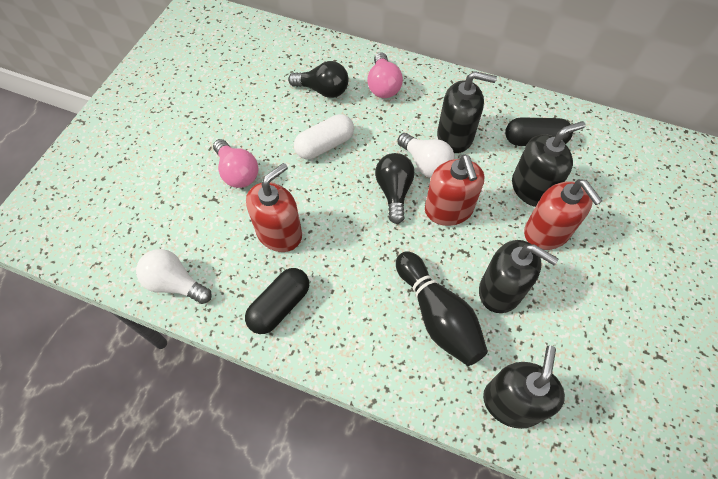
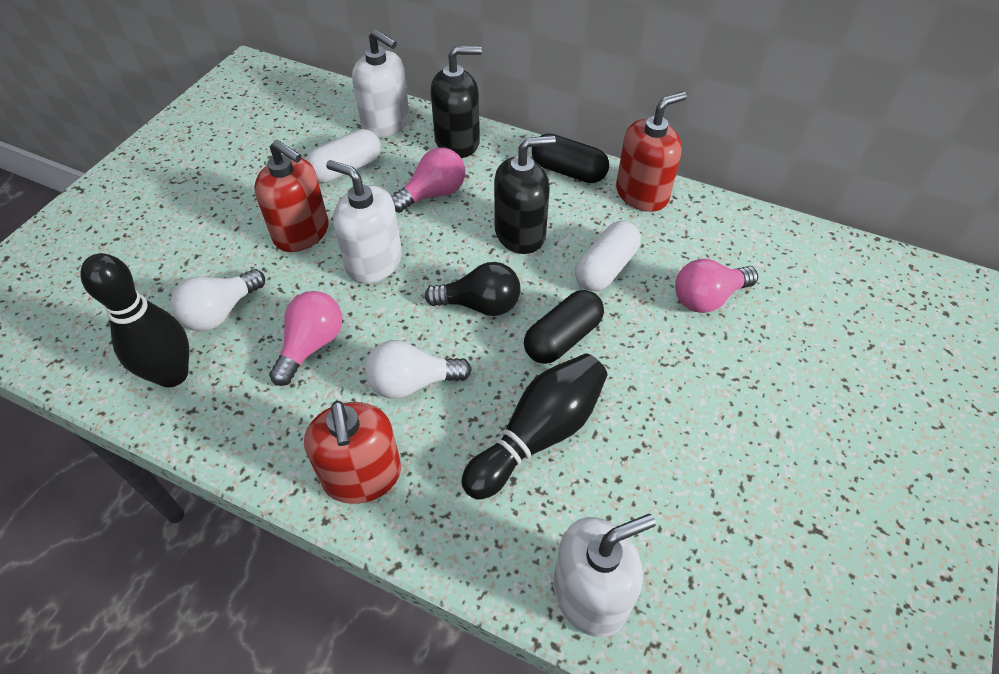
black bowling pin: [396,251,488,366] = 1 -> [80,253,189,387] [461,353,607,500] = 2
black light bulb: [288,61,349,98] [375,153,415,224] = 2 -> [425,262,521,316] = 1
black soap dispenser: [437,71,497,153] [479,240,558,313] [483,345,565,429] [512,121,585,207] = 4 -> [431,46,482,158] [494,135,556,254] = 2
pink light bulb: [213,139,258,188] [367,52,403,98] = 2 -> [269,291,342,386] [391,147,465,213] [675,259,758,313] = 3
white capsule: [294,114,354,159] = 1 -> [306,129,381,183] [575,221,641,291] = 2
white soap dispenser: none = 0 -> [326,160,402,284] [352,29,410,138] [553,514,656,637] = 3

